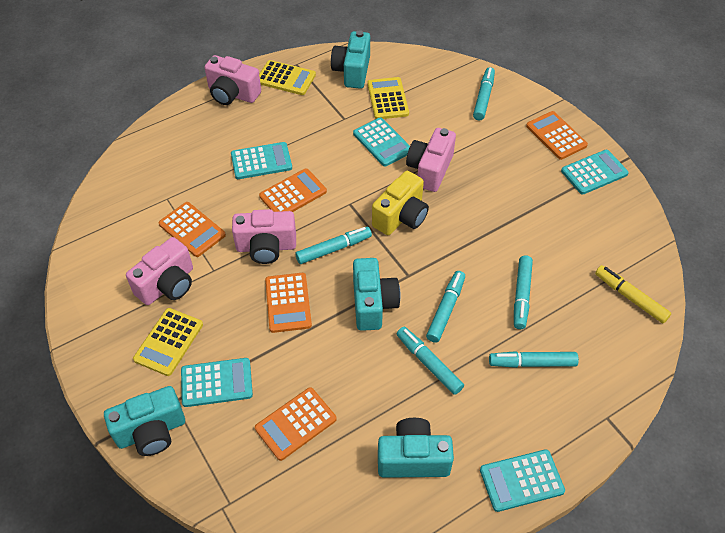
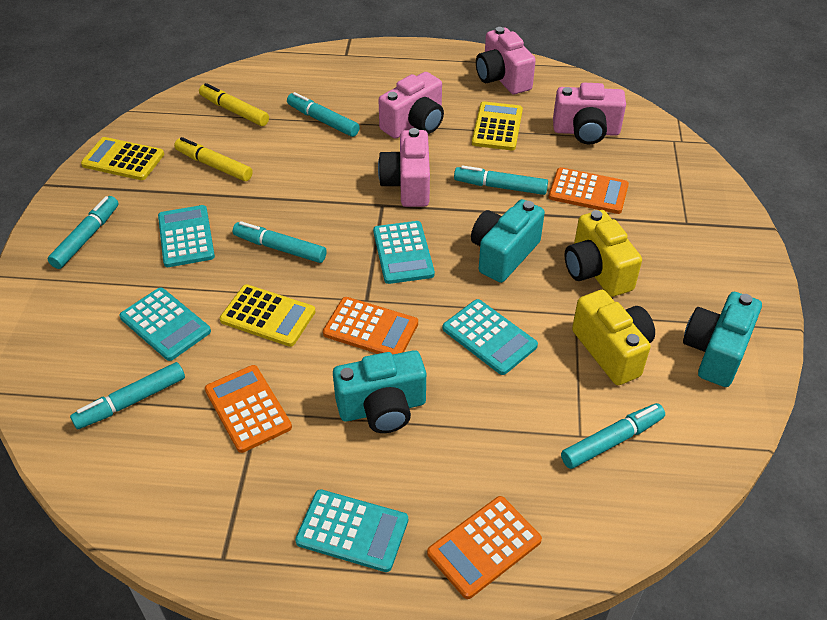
orange calculator: [159,202,226,257] [255,387,337,461] [259,168,327,212] [265,273,312,333] [526,111,588,160] = 5 -> [205,365,292,453] [323,297,418,355] [427,496,542,599] [549,167,629,214] = 4
turquoise camera: [104,386,185,456] [331,30,370,89] [353,258,400,331] [378,418,454,478] = 4 -> [333,350,426,433] [471,199,545,283] [683,292,762,387] = 3
yellow camera: [372,171,429,235] = 1 -> [565,210,642,297] [572,290,655,385] = 2
yellow marker: [595,265,671,324] = 1 -> [174,137,253,181] [199,83,269,126] = 2

